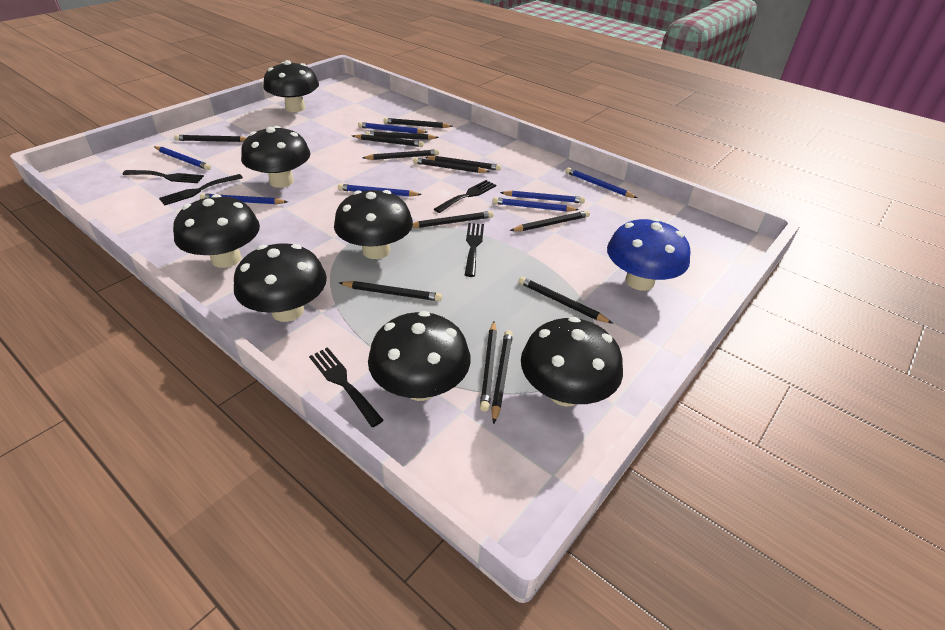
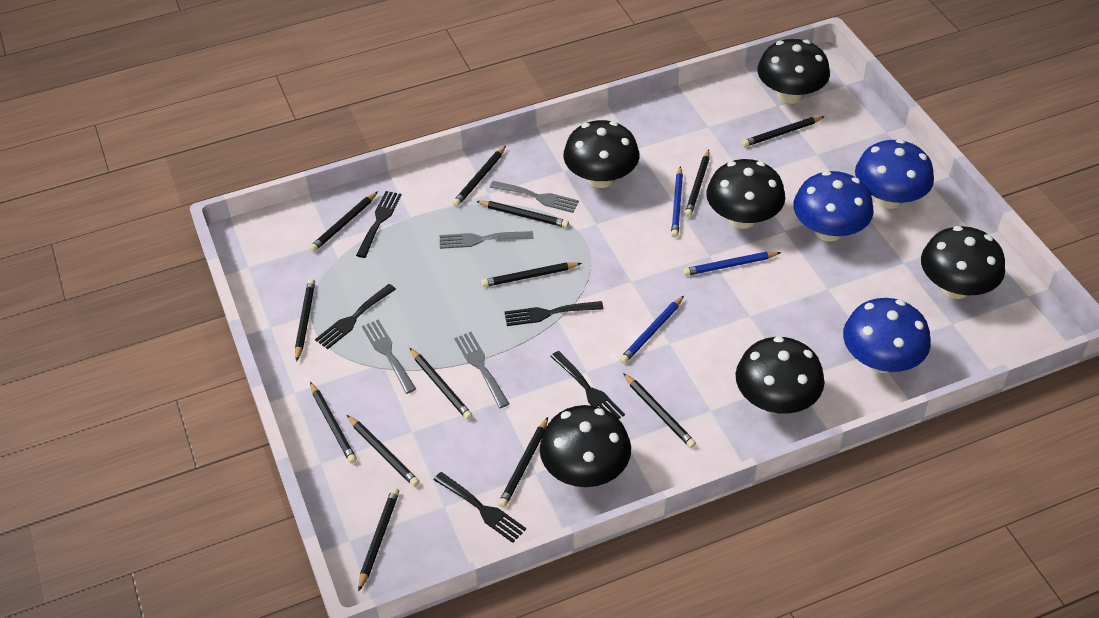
black mushroom: [173,194,260,268] [234,243,327,322] [241,126,310,188] [263,60,319,112] [334,190,413,259] [368,311,470,401] [521,317,623,407] = 7 -> [540,405,631,487] [563,120,639,188] [706,159,785,229] [736,336,825,414] [757,39,830,104] [921,226,1005,299] = 6
blue mushroom: [607,218,691,291] = 1 -> [793,171,874,241] [843,298,931,373] [855,139,934,209] = 3
blue pencil: [155,146,211,170] [200,193,288,204] [338,184,422,197] [358,122,427,134] [493,197,579,212] [500,190,585,203] [566,167,637,198] = 7 -> [620,296,684,364] [671,166,683,238] [683,252,781,276] = 3
grey fork: none = 0 -> [362,320,416,394] [440,231,533,249] [454,332,509,408] [490,181,579,213] = 4

